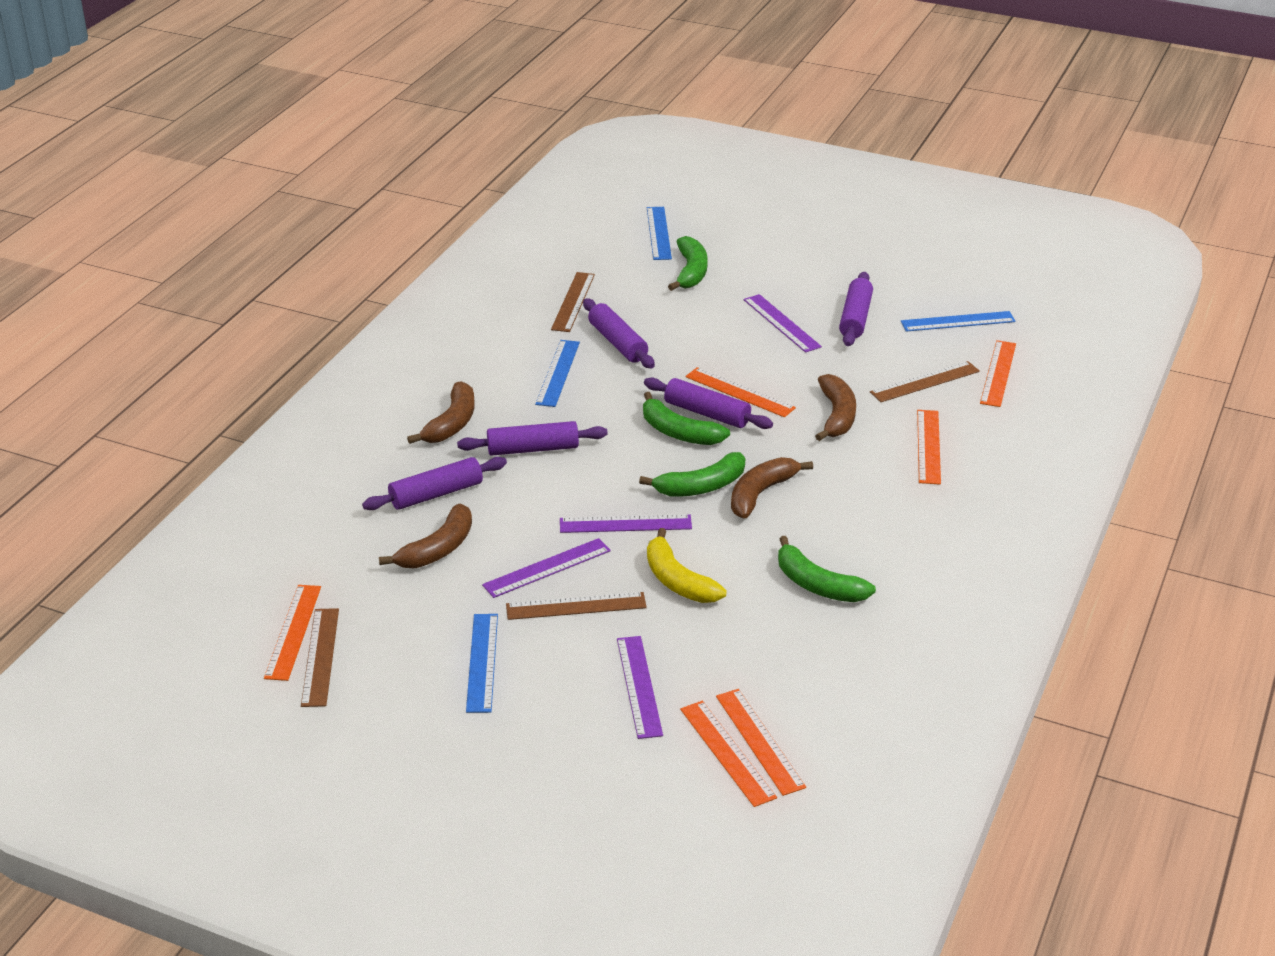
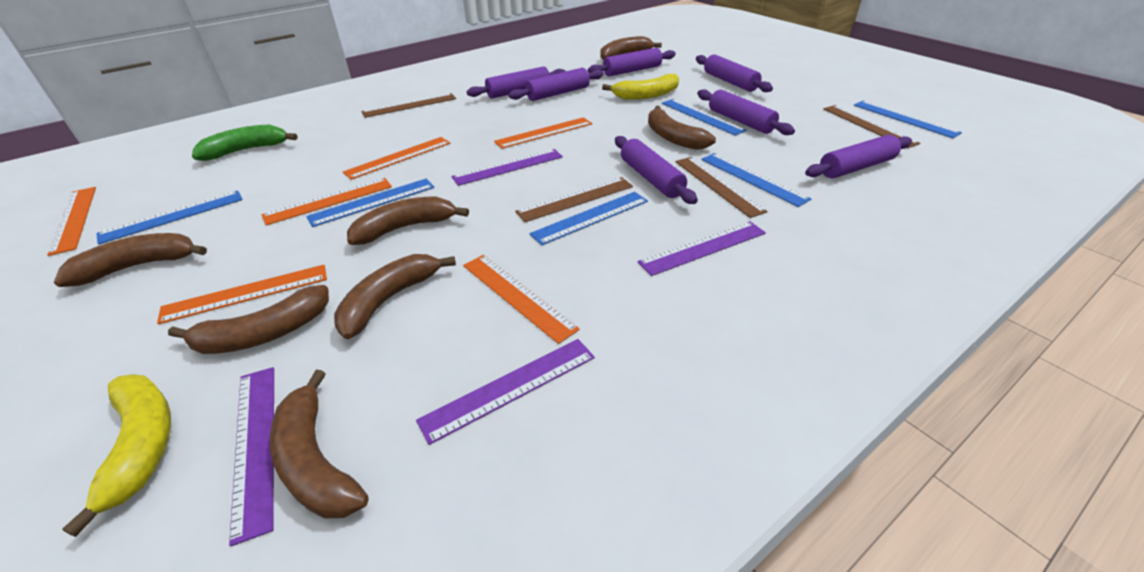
blue ruler: [466,614,498,713] [535,340,580,407] [647,207,672,260] [901,311,1015,332] = 4 -> [96,190,243,245] [306,178,434,227] [529,192,648,245] [662,99,747,136] [701,153,811,207] [854,101,962,138] = 6
brown banana: [379,504,472,568] [407,381,475,444] [731,457,813,519] [815,374,856,441] = 4 -> [54,233,207,287] [168,285,329,354] [270,370,368,518] [334,254,456,339] [347,196,469,245] [600,36,662,60] [648,106,716,150] = 7
green banana: [639,452,745,497] [643,392,730,445] [668,236,708,291] [778,536,876,602] = 4 -> [192,125,297,161] = 1
purple rolling pin: [362,457,507,510] [457,421,608,456] [583,298,655,368] [644,378,773,429] [839,272,873,346] = 5 -> [467,66,566,99] [508,68,604,101] [588,48,676,76] [615,136,698,204] [696,54,773,92] [697,89,795,135] [805,135,912,178] = 7
yellow banana: [647,528,727,603] = 1 -> [62,374,171,537] [602,74,679,100] = 2

